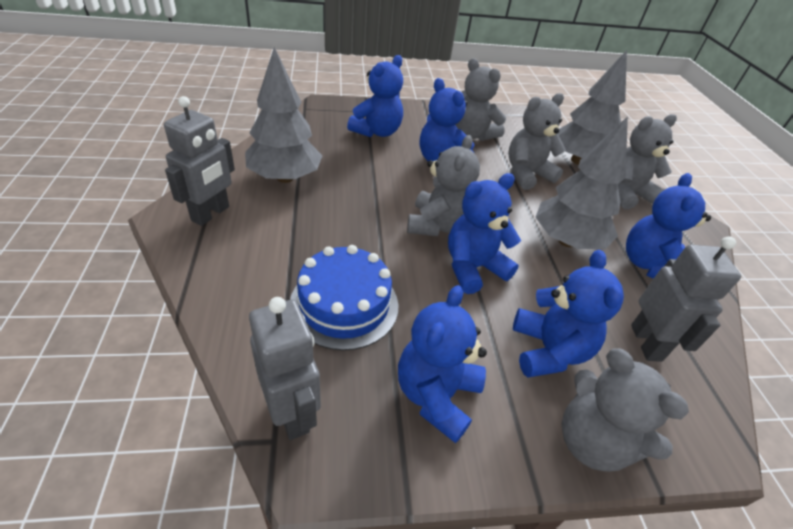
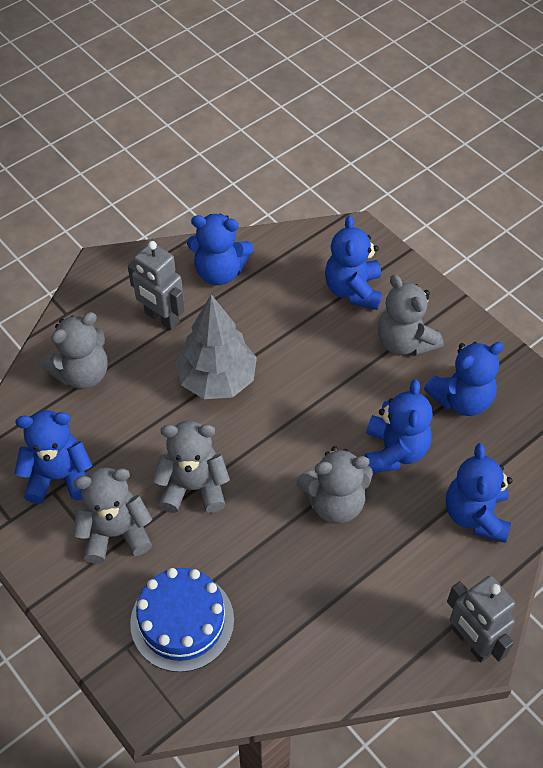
grey robot: [164,96,235,226] [249,297,321,440] [631,237,741,362] = 3 -> [128,241,185,330] [447,575,515,663] = 2
grey tree: [245,47,323,183] [535,116,628,249] [558,50,627,165] = 3 -> [175,295,257,399] = 1

